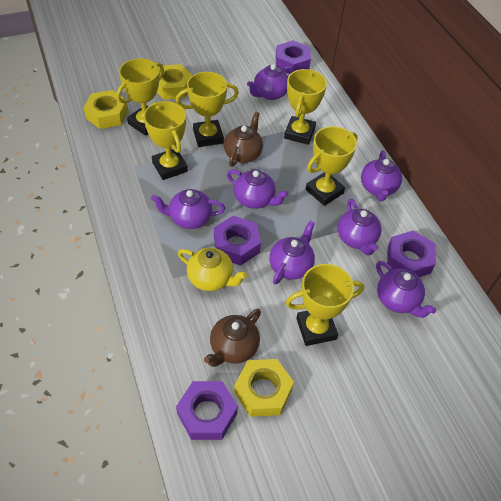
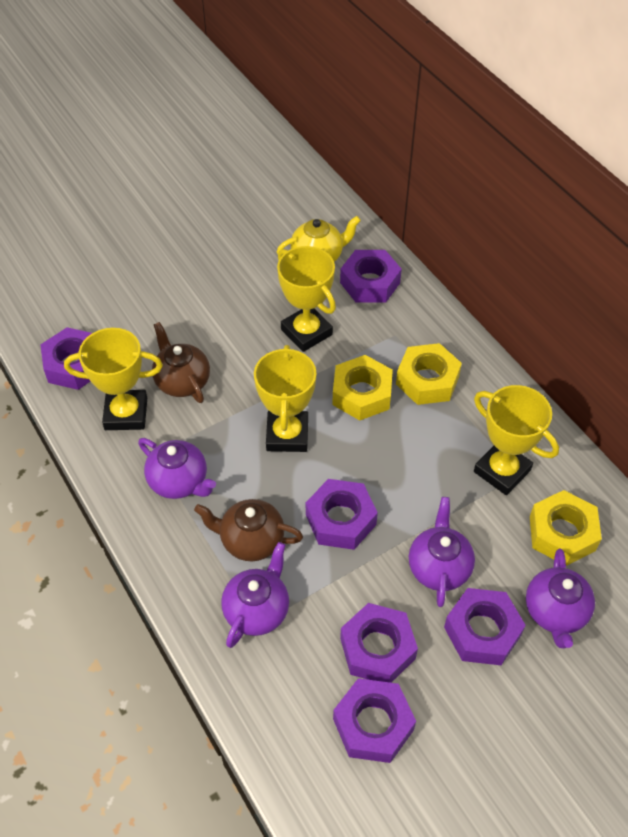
purple nut: [176,381,238,440] [214,216,261,266] [276,40,311,74] [387,230,436,277] = 4 -> [40,327,92,390] [306,479,378,550] [333,678,416,763] [340,250,402,303] [340,603,418,683] [444,588,526,665] = 6
purple teapot: [151,189,225,229] [227,170,288,209] [247,64,294,100] [269,221,315,284] [338,199,381,255] [361,151,402,201] [376,261,436,318] = 7 -> [138,438,216,499] [221,542,289,648] [409,497,475,607] [526,549,595,649] = 4
yellow trophy: [116,58,164,136] [144,101,188,180] [176,72,239,147] [284,69,327,145] [286,264,364,346] [306,126,358,206] = 6 -> [64,328,163,430] [254,345,316,452] [277,246,336,352] [474,385,559,495] = 4

